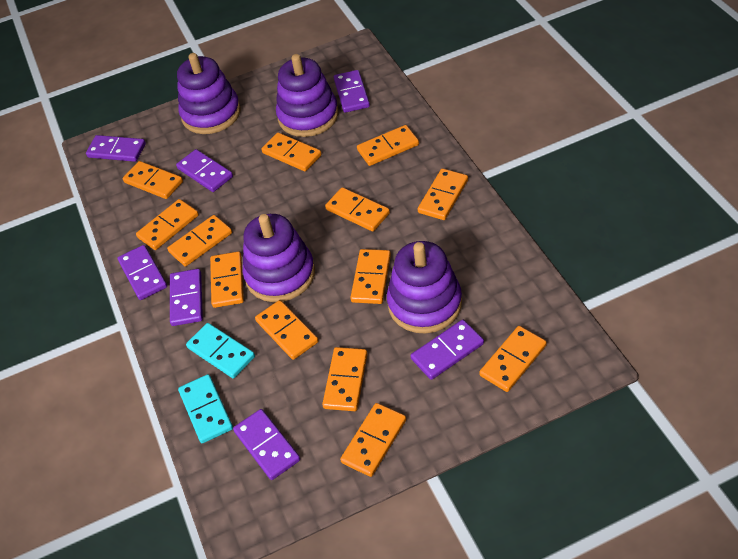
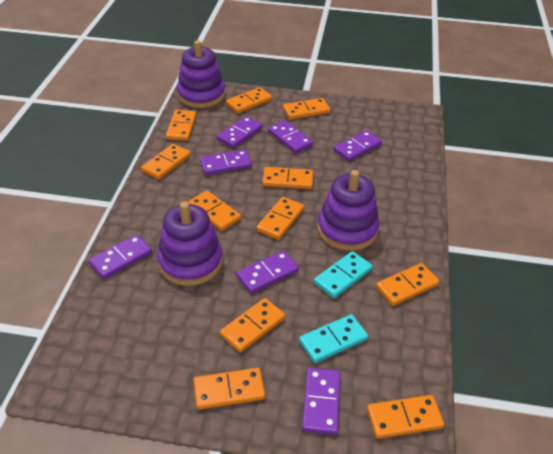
orange domino: [123,161,183,199] [136,199,199,250] [167,215,232,267] [210,252,244,308] [255,300,318,360] [261,132,321,171] [322,347,368,411] [325,187,390,231] [340,403,406,477] [350,249,391,304] [357,125,419,166] [418,168,468,220] [479,326,547,392] = 13 -> [141,144,191,179] [166,110,197,141] [188,191,241,231] [194,368,265,410] [220,298,285,353] [226,87,272,113] [256,197,304,240] [262,167,313,189] [283,98,330,120] [367,395,444,439] [376,263,440,306] = 11
purple stacking toy: [177,53,241,134] [243,214,315,302] [276,54,339,137] [387,241,462,334] = 4 -> [157,201,223,286] [177,40,225,108] [317,170,380,251] = 3

